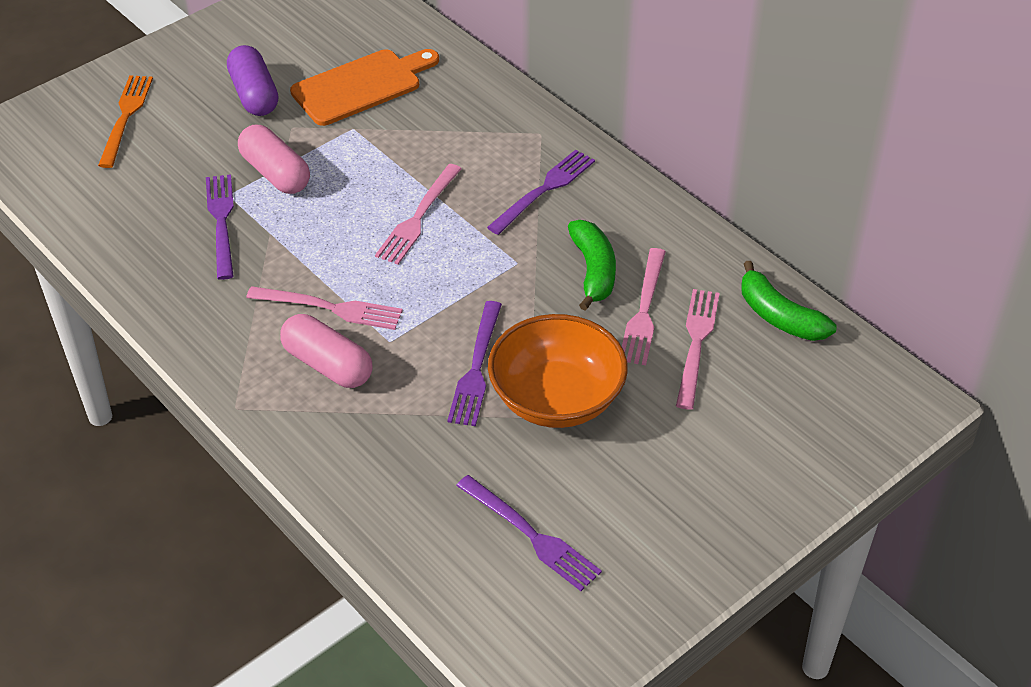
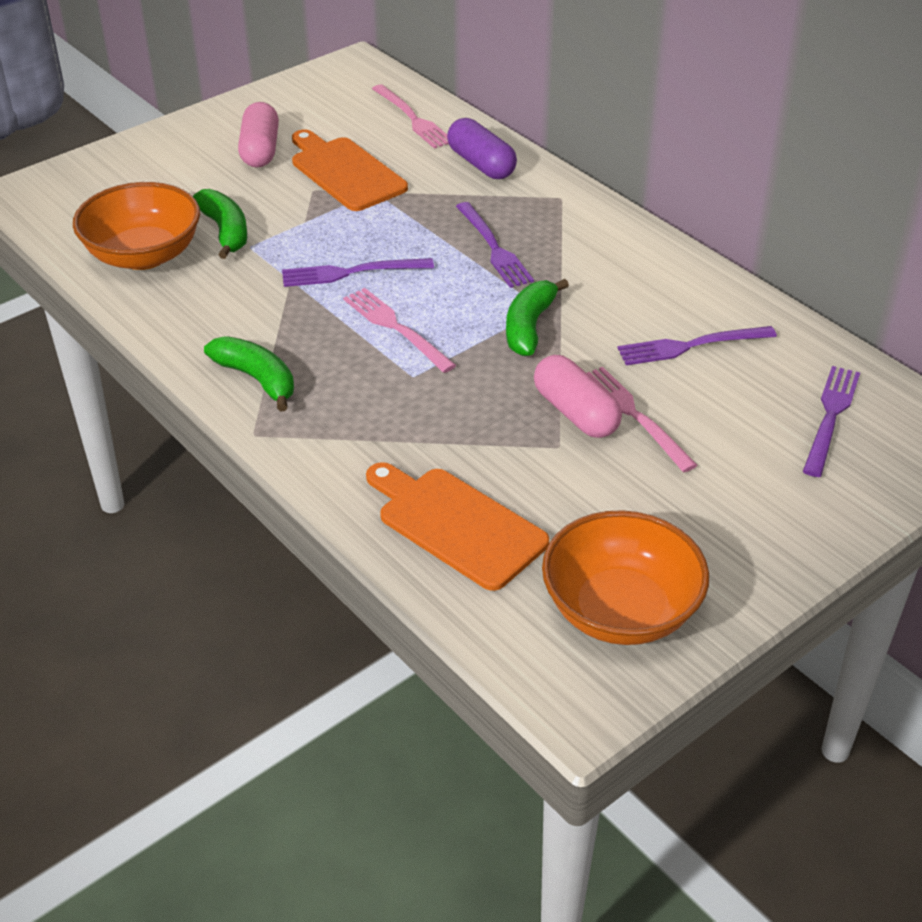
green banana: [568,220,616,310] [741,261,837,341] = 2 -> [193,189,247,259] [204,336,294,412] [506,279,569,356] = 3
orange bowl: [488,314,628,428] = 1 -> [73,182,200,270] [542,510,709,645] = 2
orange cutting board: [290,49,439,126] = 1 -> [292,130,408,211] [366,462,549,591] = 2
orange fork: [98,75,153,168] = 1 -> none = 0
pink fork: [246,286,403,330] [375,164,462,265] [622,248,666,365] [676,289,720,410] = 4 -> [343,288,456,373] [372,84,449,149] [587,367,697,472] = 3

